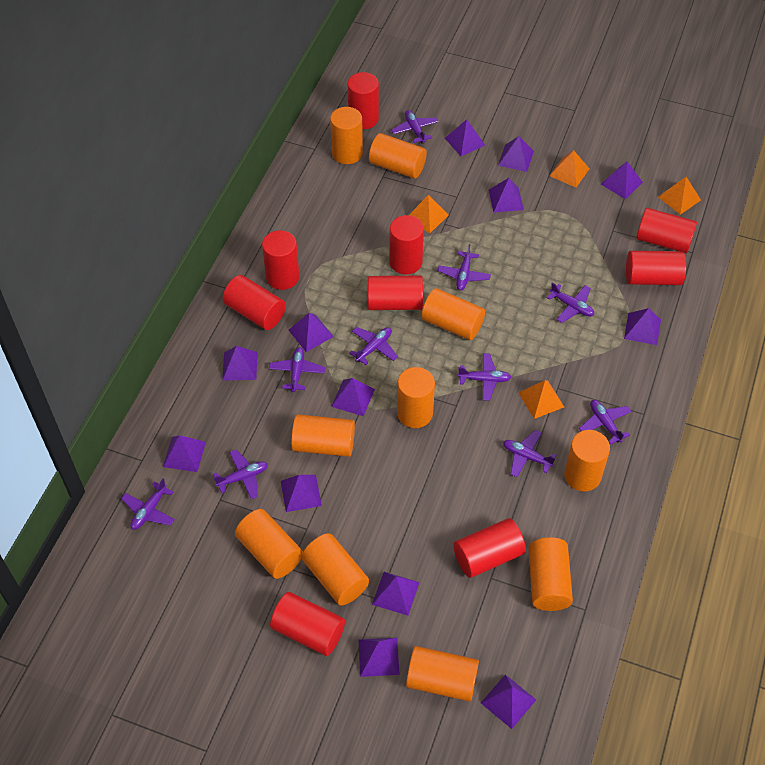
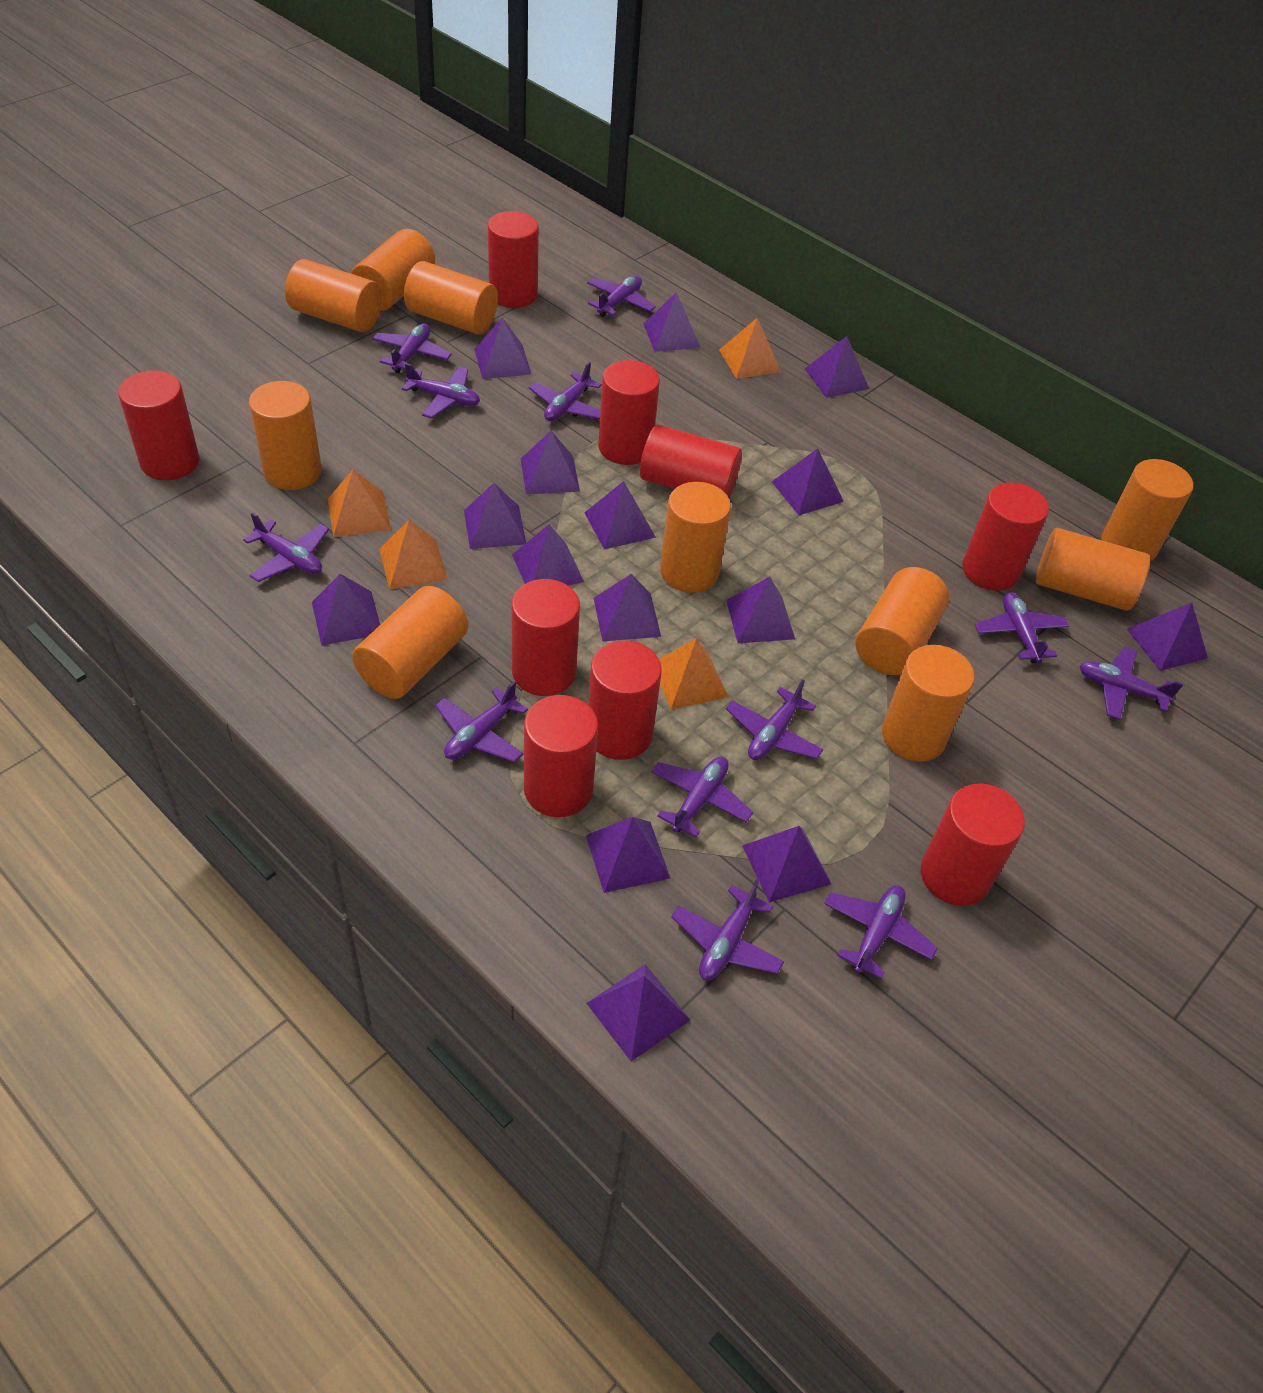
purple plane: [121,479,175,530] [213,450,268,499] [269,347,325,392] [349,327,398,365] [391,110,438,144] [438,244,491,290] [458,353,511,401] [503,430,556,477] [547,282,594,323] [579,400,632,444] = 10 -> [243,512,329,582] [372,323,452,373] [402,363,480,418] [435,681,528,763] [528,362,602,421] [587,276,656,317] [651,757,753,837] [671,879,784,981] [726,680,824,760] [824,885,938,979] [975,592,1069,663] [1080,647,1183,720] = 12
purple pyramid: [163,435,206,472] [222,346,257,381] [281,475,322,512] [289,313,334,352] [331,378,375,416] [359,638,400,677] [372,572,419,616] [445,119,485,156] [481,674,536,729] [489,178,524,213] [498,136,534,172] [601,162,643,199] [624,308,661,345] = 13 -> [312,574,380,646] [464,483,526,549] [474,318,532,379] [512,524,584,586] [521,431,580,494] [585,481,656,549] [586,817,670,893] [586,964,690,1061] [594,574,661,642] [643,292,700,352] [726,577,795,643] [742,826,831,902] [772,448,844,515] [805,336,869,398] [1127,602,1208,671] = 15

